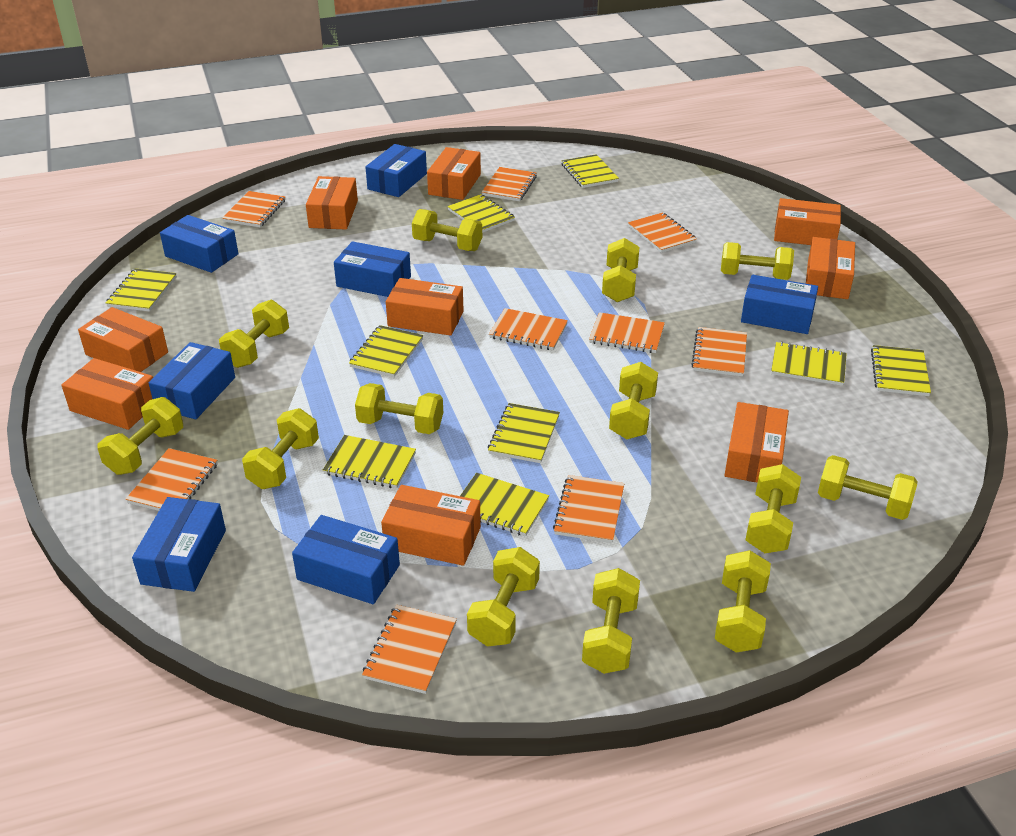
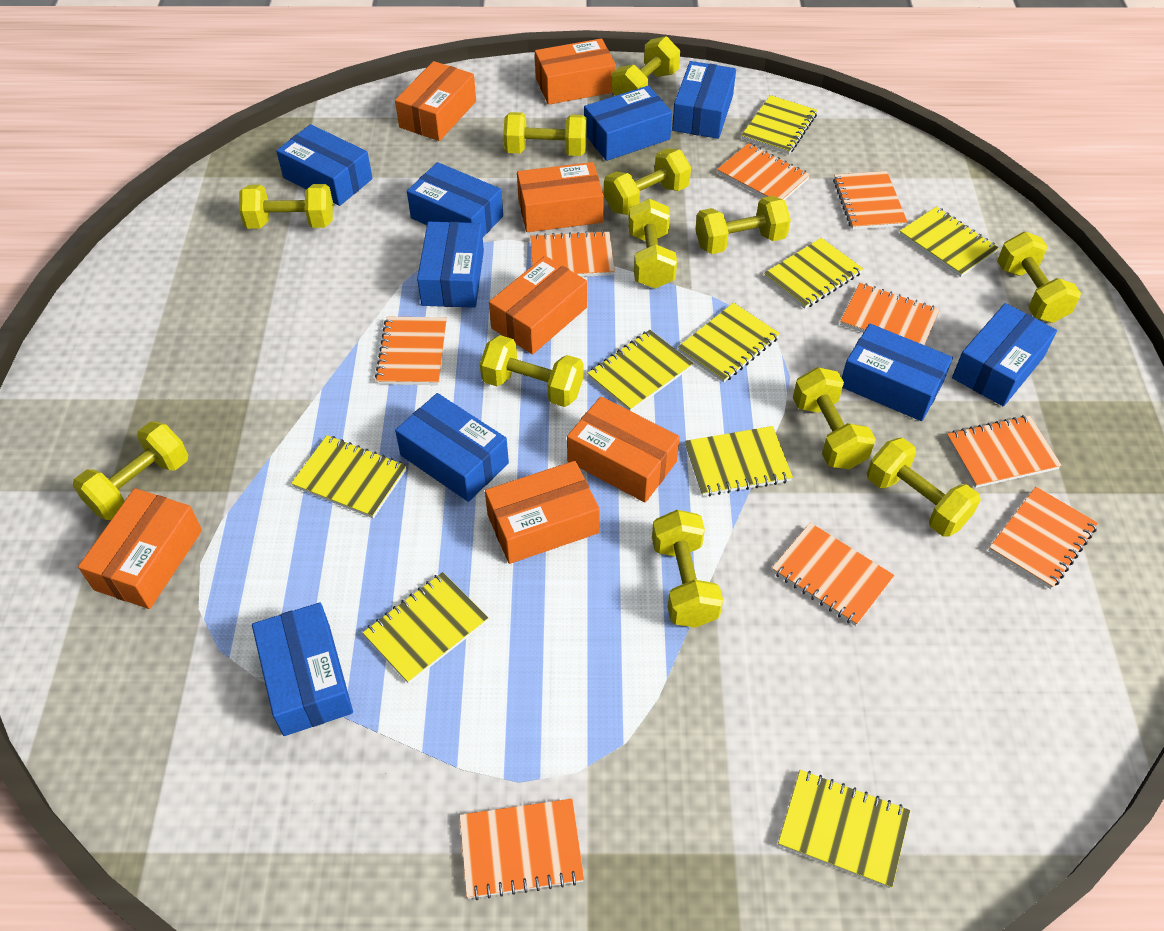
blue box: [132,497,226,592] [149,342,235,419] [160,215,238,273] [292,515,400,604] [334,241,411,297] [365,144,427,197] [741,275,818,334] = 7 -> [252,602,353,736] [276,124,373,206] [395,393,509,502] [407,162,503,237] [417,222,484,308] [584,86,672,161] [672,61,736,139] [842,324,953,421] [952,303,1057,406] = 9
orange box: [61,358,153,430] [78,307,168,372] [306,176,358,230] [381,485,481,566] [386,278,464,336] [427,147,481,200] [725,402,789,483] [774,198,841,245] [806,237,855,299] = 9 -> [78,488,202,609] [395,61,476,141] [485,461,600,564] [489,256,587,354] [517,162,604,232] [535,38,616,105] [567,397,680,503] = 7
yellow dumbbell: [97,397,183,475] [219,300,289,368] [242,408,319,489] [355,383,443,434] [412,209,482,251] [467,547,540,646] [582,568,640,674] [602,238,639,302] [609,362,658,439] [715,550,771,653] [721,242,794,280] [746,464,801,553] [818,455,917,520] = 13 -> [73,422,188,520] [239,184,333,229] [480,335,584,407] [503,112,587,156] [604,148,691,215] [612,36,680,96] [628,199,677,289] [652,510,723,628] [695,196,791,254] [793,367,876,469] [867,438,981,537] [997,232,1081,323] = 12

